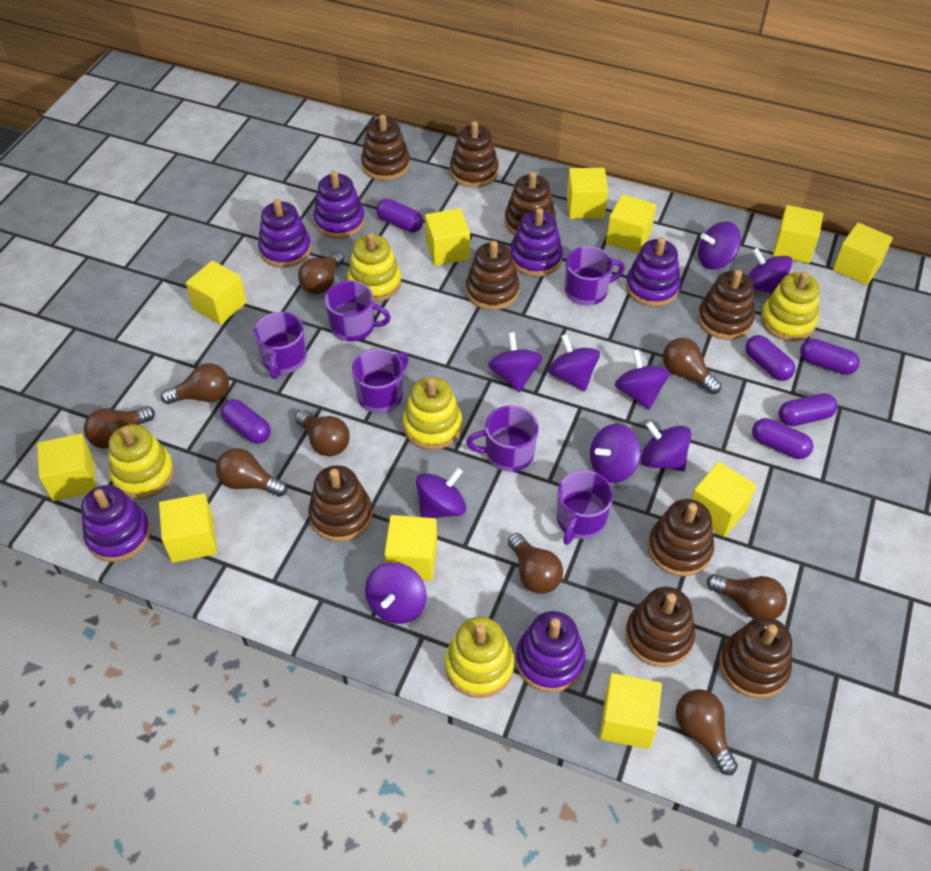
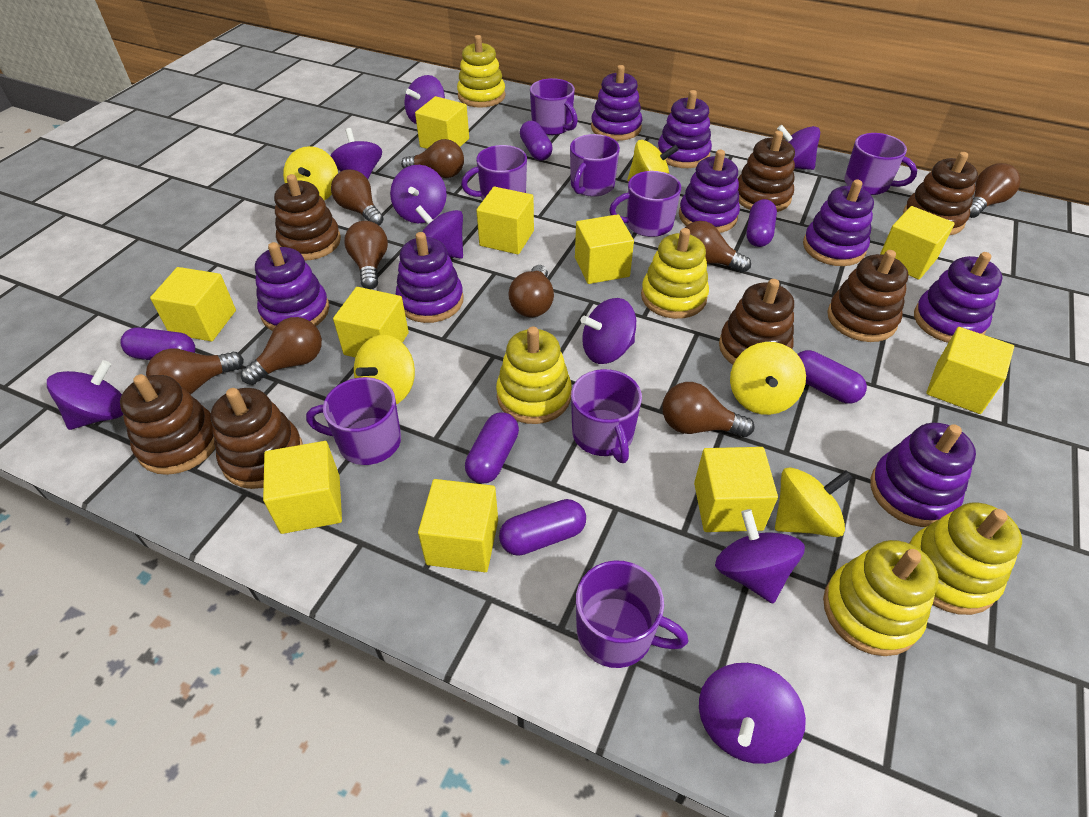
brown stacking toy: [308,465,372,542] [361,114,410,181] [450,121,499,188] [466,241,520,310] [505,172,556,235] [625,587,695,667] [648,499,714,576] [698,270,755,340] [720,617,792,698] = 9 -> [120,374,215,475] [211,388,303,489] [274,174,341,260] [719,279,794,364] [738,131,795,212] [827,250,908,342] [903,152,978,236] = 7
purple mug: [254,312,307,379] [325,281,391,342] [352,349,409,413] [466,405,539,472] [557,470,614,545] [565,246,625,306] = 6 -> [306,377,401,465] [461,145,527,200] [530,78,578,135] [570,134,620,197] [571,369,642,463] [576,560,688,668] [609,171,681,237] [844,133,917,195] = 8
purple stacking toy: [81,485,151,562] [258,199,311,268] [313,171,365,239] [510,208,563,277] [516,611,586,692] [626,237,681,307] = 6 -> [255,242,329,331] [395,232,464,323] [591,65,642,141] [657,90,712,168] [679,150,740,233] [803,180,874,266] [870,423,976,527] [914,252,1002,343] = 8
yellow cube: [37,434,96,501] [159,494,217,563] [186,260,246,325] [384,515,437,581] [425,208,470,266] [567,168,608,219] [599,673,662,749] [606,194,656,253] [692,462,757,537] [773,205,823,263] [833,223,893,285] = 11 -> [150,267,236,341] [263,441,342,534] [333,287,409,358] [415,96,469,149] [418,479,498,572] [476,187,534,254] [575,214,634,284] [694,447,778,532] [880,206,955,280] [926,327,1014,414] = 10
yellow spinning top: none = 0 -> [283,146,338,201] [354,335,415,404] [627,140,679,182] [730,342,806,415] [775,467,853,537] = 5

